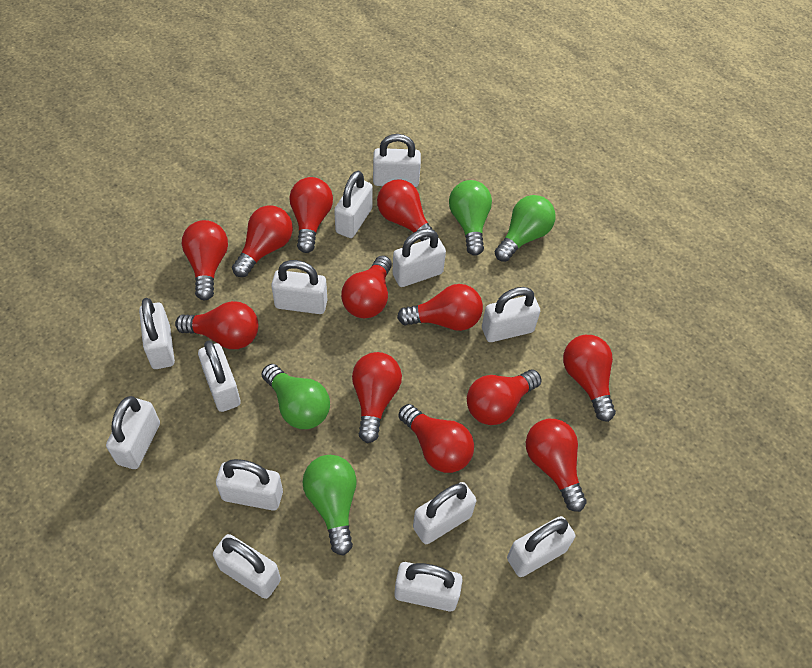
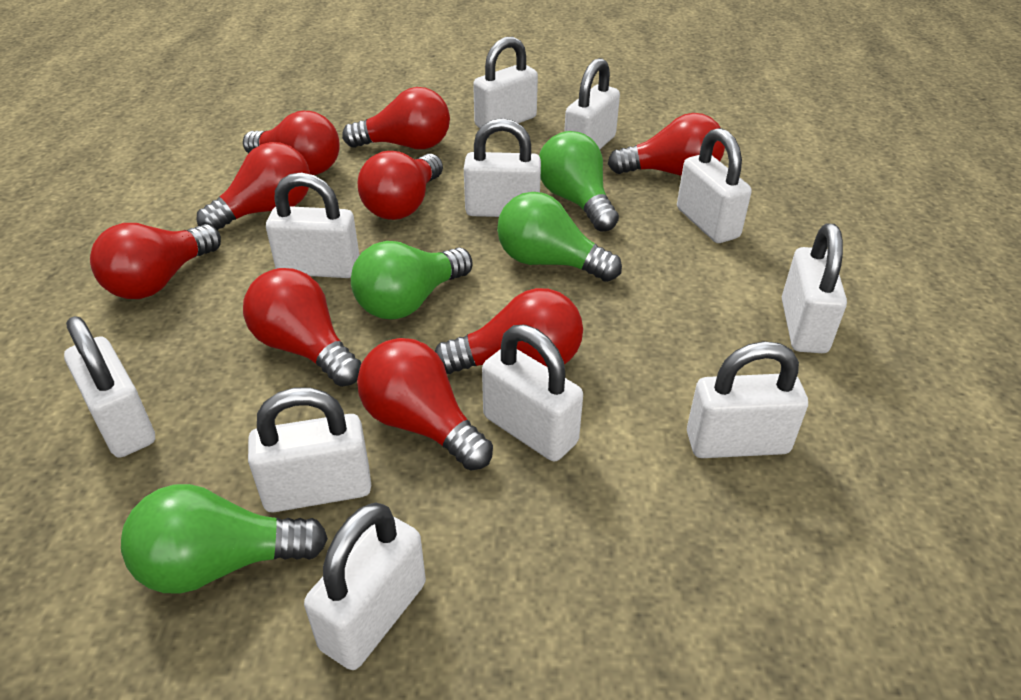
red light bulb: [175,301,258,349] [182,220,228,301] [232,206,293,277] [289,177,333,253] [341,256,392,318] [352,352,402,443] [377,179,435,241] [397,284,483,331] [399,404,474,473] [467,369,542,425] [526,419,587,512] [563,335,616,422] = 12 -> [90,223,221,299] [197,142,310,230] [243,111,340,175] [243,268,361,387] [342,87,450,149] [357,338,493,470] [358,151,443,220] [435,288,583,374] [608,113,725,176] = 9
white padlock: [106,396,160,469] [139,298,175,369] [198,341,241,412] [213,534,281,599] [216,459,283,511] [271,260,328,314] [334,171,373,238] [373,134,421,187] [392,229,446,287] [394,562,463,612] [413,482,476,544] [482,287,540,342] [507,516,575,577] = 13 -> [64,316,155,458] [248,387,371,512] [266,172,359,278] [304,503,426,670] [464,118,541,217] [473,36,538,128] [482,325,583,461] [564,58,620,149] [677,128,752,243] [687,341,808,458] [782,223,847,353] = 11

